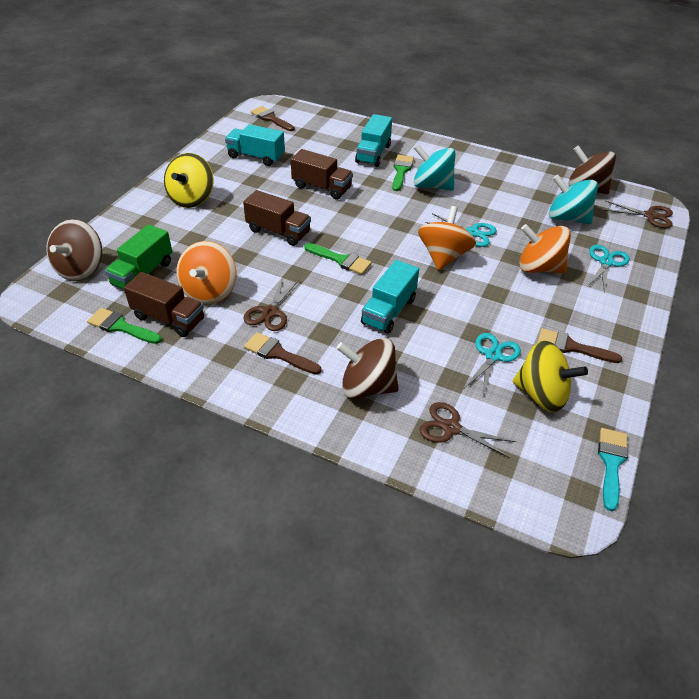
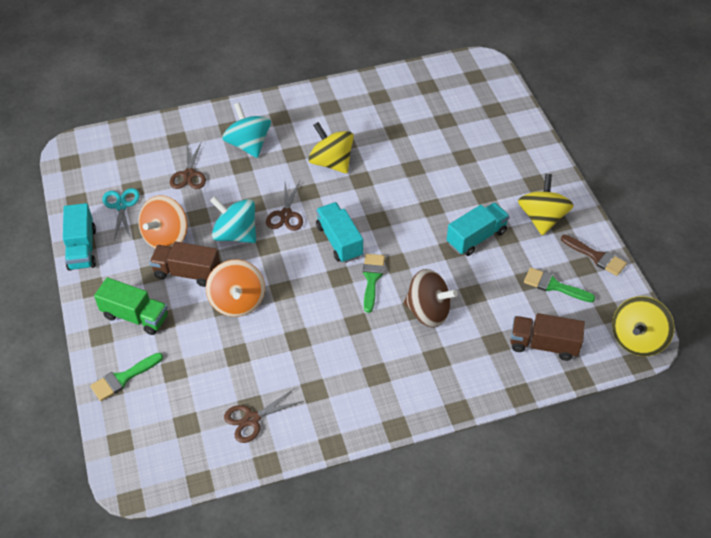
brown brush: [244,332,321,375] [250,106,295,131] [537,328,622,363] = 3 -> [561,235,627,276] = 1
brown spinning top: [46,219,102,281] [336,338,399,399] [568,145,616,194] = 3 -> [404,269,458,328] = 1
brown truck: [124,272,204,337] [243,190,311,246] [291,149,353,200] = 3 -> [149,241,220,287] [510,313,585,361] = 2
orange spinning top: [176,241,237,305] [418,206,476,270] [519,224,571,273] = 3 -> [138,195,187,249] [206,260,265,317] = 2
turquoise brush: [598,428,628,511] = 1 -> none = 0
turquoise scissors: [426,213,497,247] [464,333,521,396] [587,245,630,294] = 3 -> [103,188,140,240] = 1
yellow spinning top: [164,153,214,208] [513,340,588,412] = 2 -> [308,122,354,173] [518,174,574,235] [612,296,675,356] = 3

